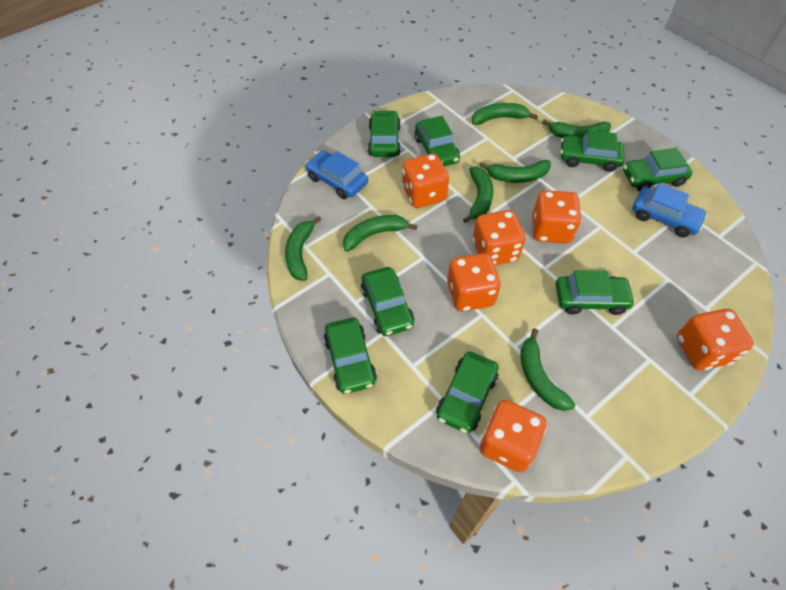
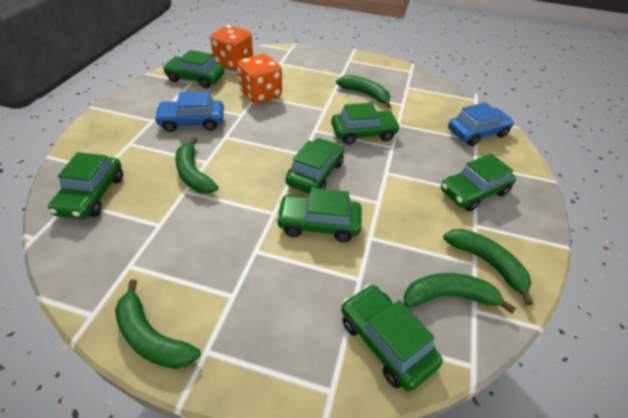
green banana: [285,216,322,281] [343,215,417,252] [463,166,493,223] [472,103,538,125] [479,160,551,183] [521,328,576,411] [542,119,611,138] = 7 -> [115,279,200,369] [175,137,219,193] [336,75,391,108] [404,273,516,314] [443,229,533,305] = 5
green car: [324,317,377,394] [361,267,414,336] [368,110,401,157] [414,116,460,166] [436,351,499,434] [556,270,635,315] [561,130,625,172] [623,148,693,192] = 8 -> [48,152,123,219] [163,50,224,88] [276,188,362,242] [286,138,344,194] [331,103,400,145] [341,284,443,391] [441,154,516,211] = 7
orange dice: [402,153,449,208] [447,253,501,311] [472,210,526,265] [480,400,547,472] [532,190,582,244] [677,309,754,370] = 6 -> [211,25,253,70] [237,54,282,103] = 2

